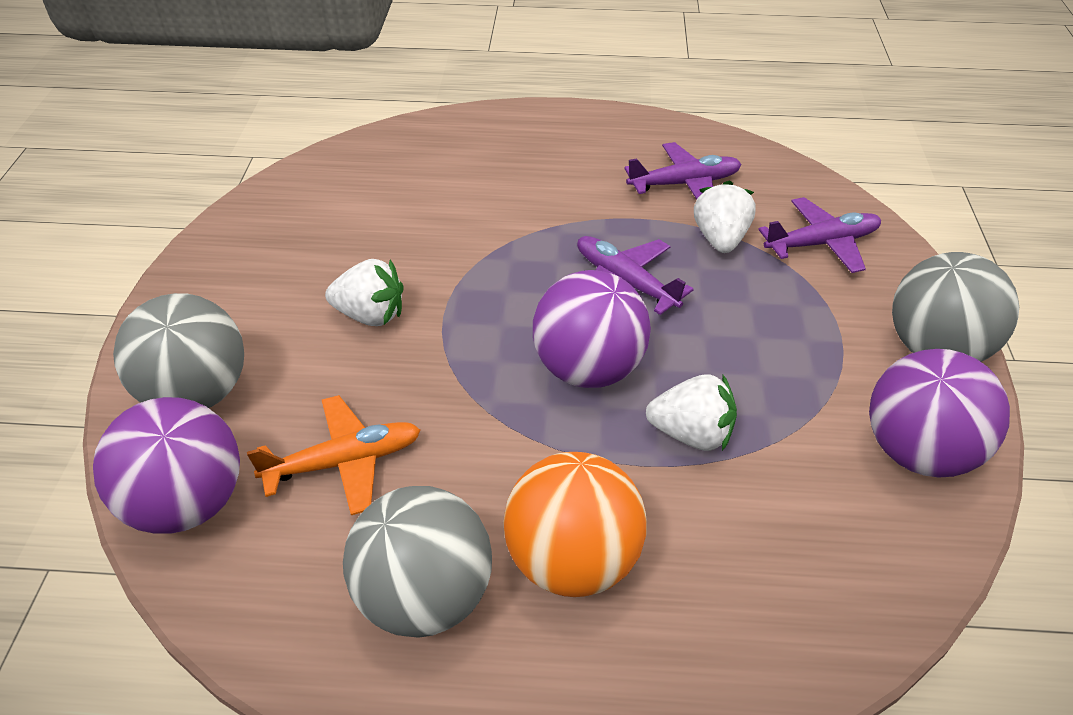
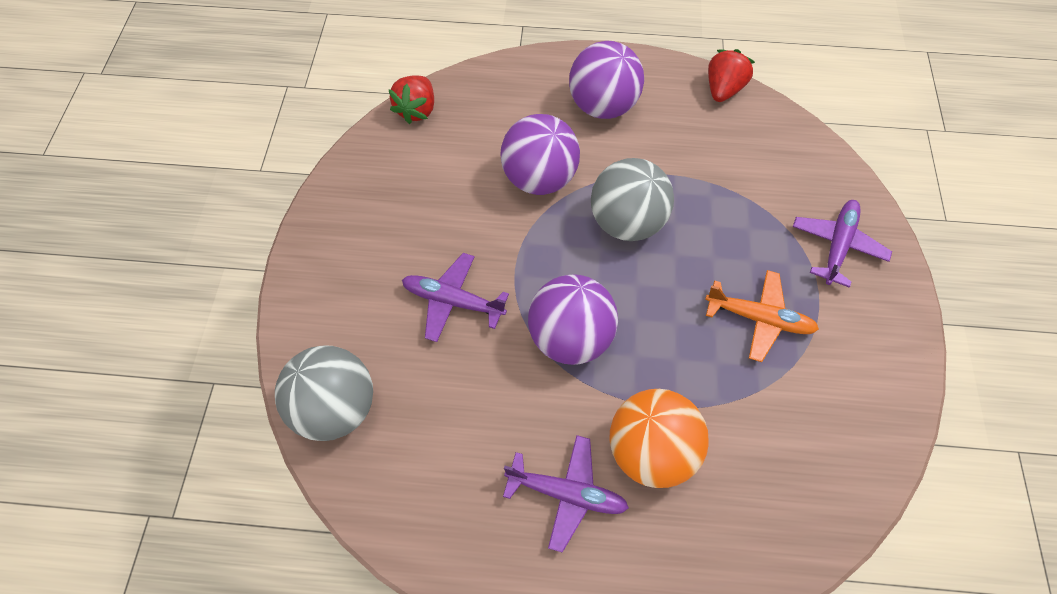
grey ball: [113,293,244,408] [343,486,492,638] [892,252,1019,362] = 3 -> [275,345,373,441] [591,158,674,241] = 2
red strawberry: none = 0 -> [388,75,434,124] [708,49,755,102] = 2
white strawberry: [325,259,403,326] [646,374,737,451] [694,180,756,253] = 3 -> none = 0

